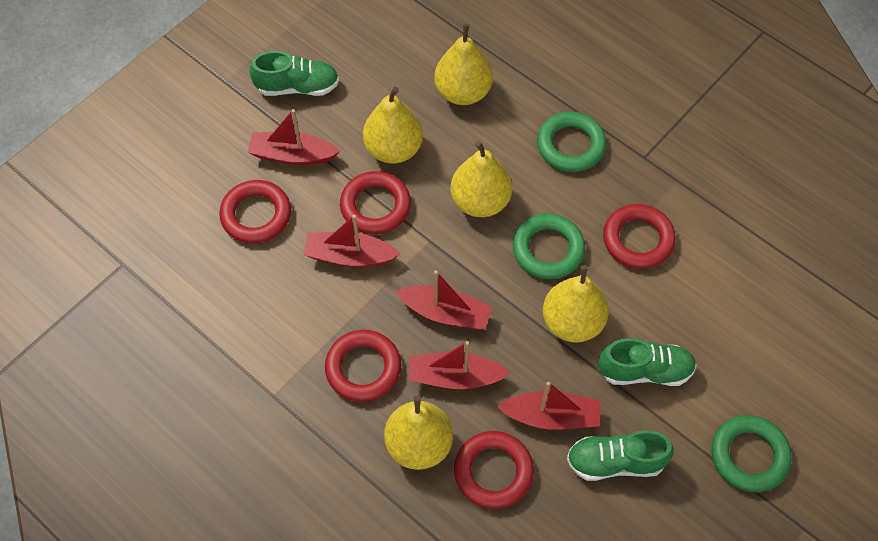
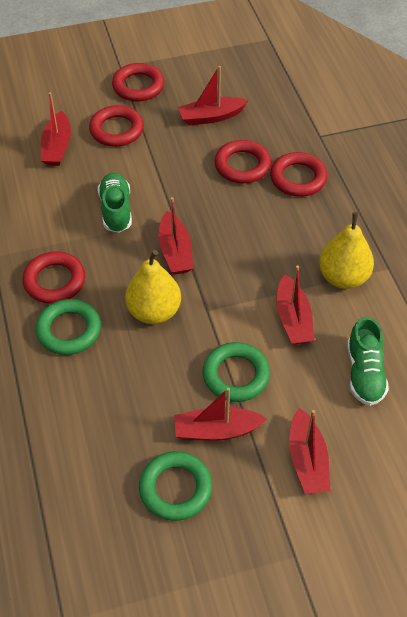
green shoe: [250,51,339,96] [567,430,674,481] [598,338,697,386] = 3 -> [98,173,132,233] [347,317,389,406] = 2
red boat: [248,109,340,165] [303,215,400,267] [395,270,493,330] [408,341,510,389] [497,381,600,430] = 5 -> [41,92,71,166] [158,197,193,274] [174,388,267,441] [178,66,249,126] [276,265,314,345] [289,408,331,494] = 6
yellow pear: [363,87,423,164] [384,395,453,470] [434,24,493,105] [450,141,512,217] [543,265,609,342] = 5 -> [125,250,181,324] [319,212,374,289] = 2

